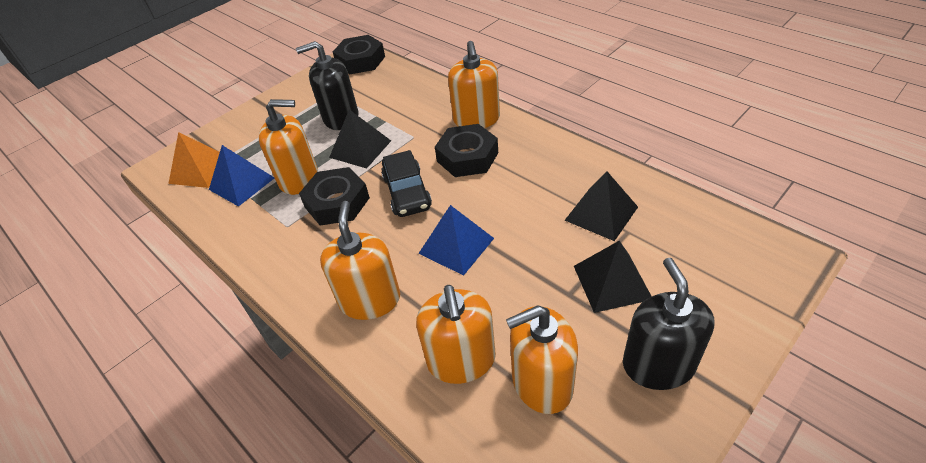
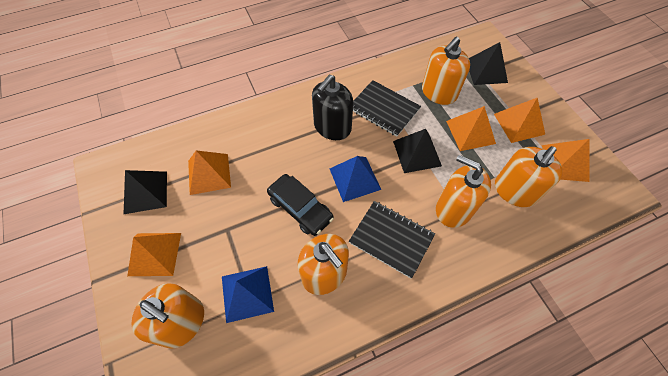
black notebook: none = 0 -> [349,201,435,278] [353,80,421,137] = 2
black nut: [299,167,370,226] [333,35,385,74] [435,124,498,177] = 3 -> none = 0
black soap dispenser: [296,41,358,130] [623,258,714,390] = 2 -> [312,75,353,140] = 1
orange pyramid: [168,132,220,188] = 1 -> [127,233,181,276] [188,151,231,195] [446,106,496,151] [494,97,545,143] [542,139,589,182] = 5

